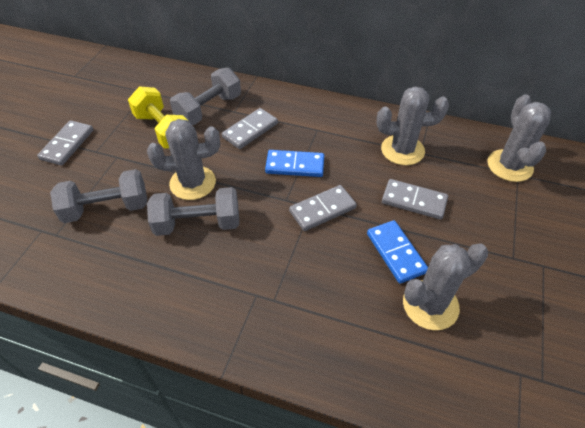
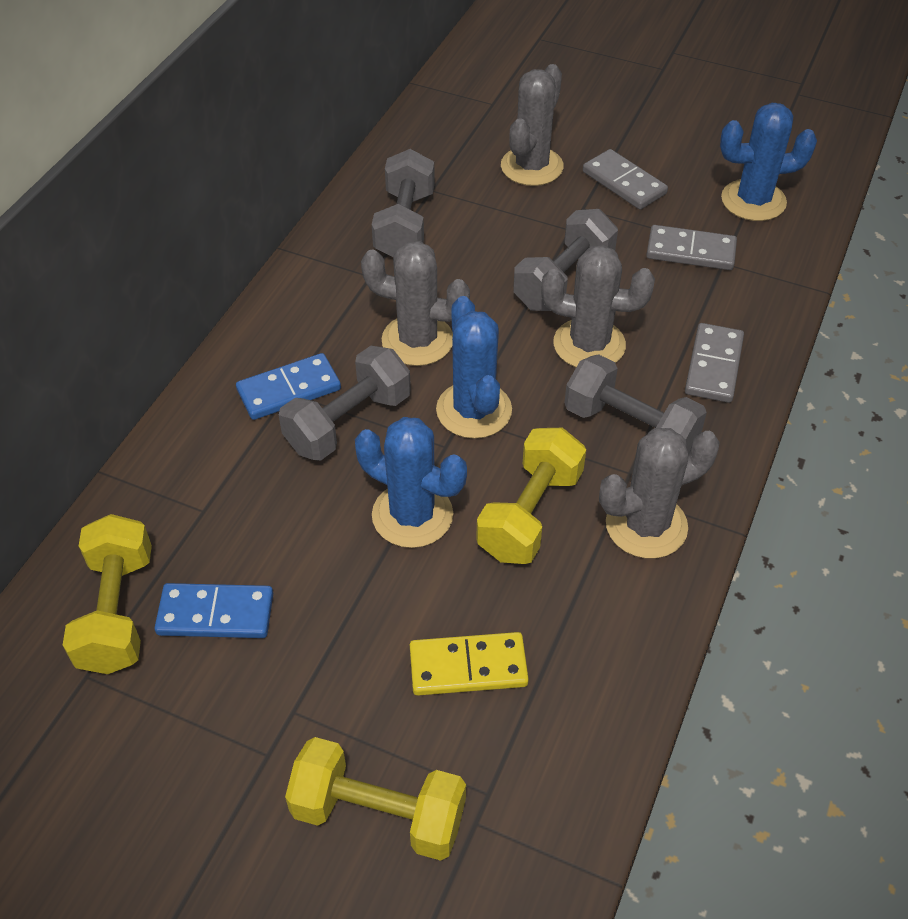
blue cactus: none = 0 -> [355,417,467,548] [436,296,512,439] [720,103,817,221] = 3
grey domino: [37,120,93,166] [222,108,278,149] [289,185,357,231] [382,179,448,220] = 4 -> [583,149,668,210] [646,225,737,270] [685,323,744,403] = 3
grey dumbbell: [50,169,147,223] [147,187,239,236] [170,68,241,125] = 3 -> [279,346,411,461] [372,149,435,257] [513,209,618,311] [565,354,707,453] = 4
yellow domino: none = 0 -> [410,632,529,696] = 1
yellow dumbbell: [128,86,187,148] = 1 -> [63,514,152,674] [285,737,466,861] [476,428,586,564] = 3

